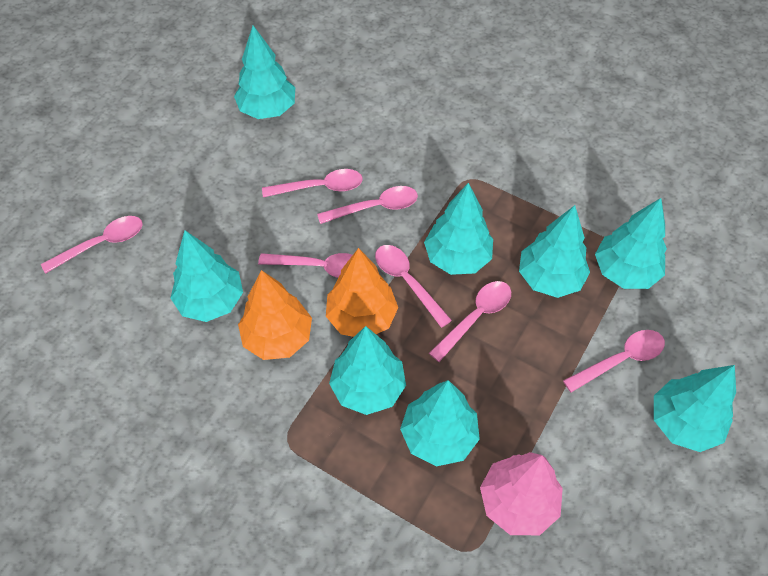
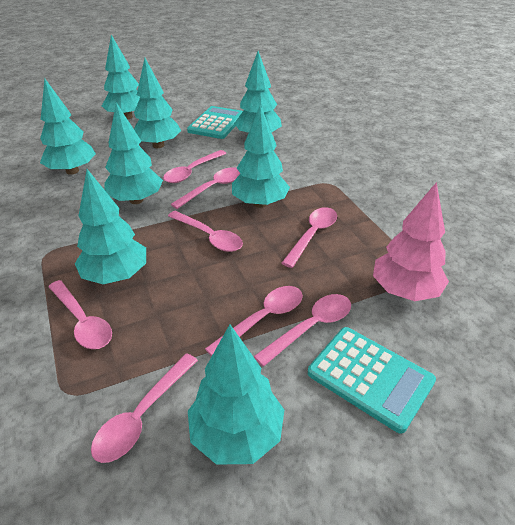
orange tree: [238,270,312,360] [326,248,398,337] = 2 -> none = 0
pink spoon: [41,216,143,274] [258,253,352,278] [262,169,363,197] [317,186,418,224] [375,245,452,328] [429,281,511,362] [563,330,665,392] = 7 -> [48,280,112,349] [91,353,198,463] [163,150,227,183] [168,211,243,252] [171,167,240,209] [205,286,303,356] [254,294,351,367] [282,207,337,268] = 8
turquoise calculator: none = 0 -> [187,106,243,139] [308,327,436,434] = 2

